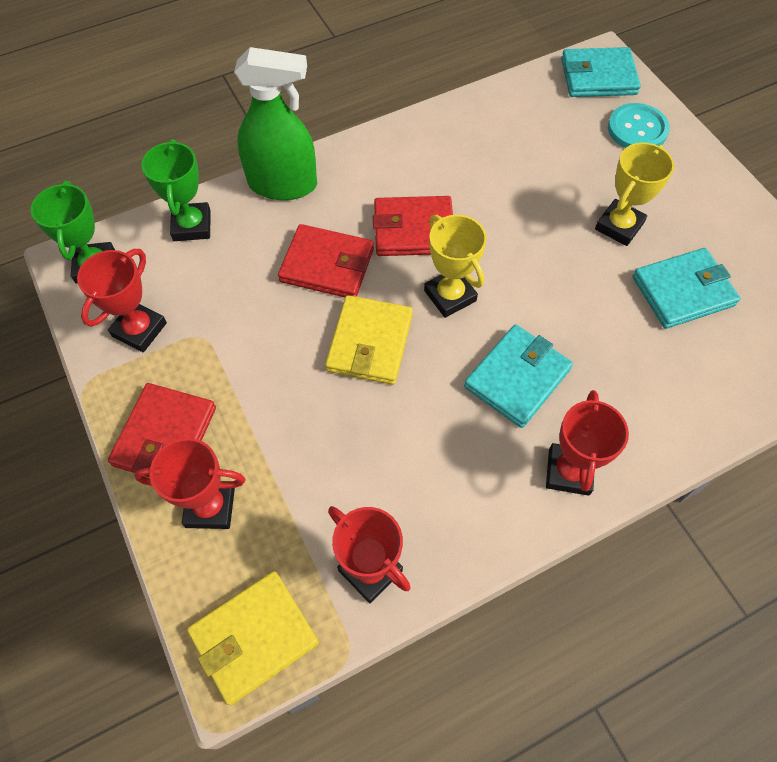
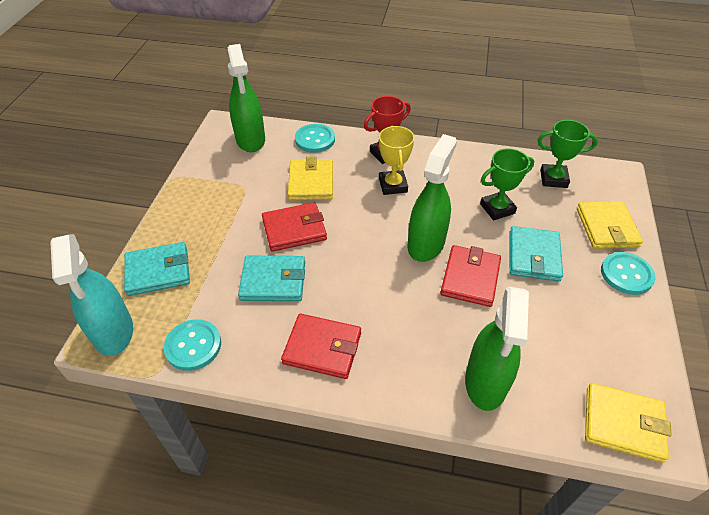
green spray bottle: [234,47,317,200] = 1 -> [228,44,265,152] [408,134,457,262] [465,286,529,411] = 3
red trophy: [77,249,167,352] [134,438,246,529] [328,506,411,603] [546,390,629,496] = 4 -> [364,96,411,164] = 1
turquoise button: [608,103,670,148] = 1 -> [164,319,221,371] [295,124,335,153] [601,252,655,295] = 3
turquoise spray bottle: none = 0 -> [50,234,133,356] = 1
yellow trophy: [424,215,487,318] [595,142,674,246] = 2 -> [379,126,414,195] = 1
yellow wallet: [187,571,319,705] [325,295,413,385] = 2 -> [288,157,333,200] [577,201,643,249] [585,383,671,463] = 3

